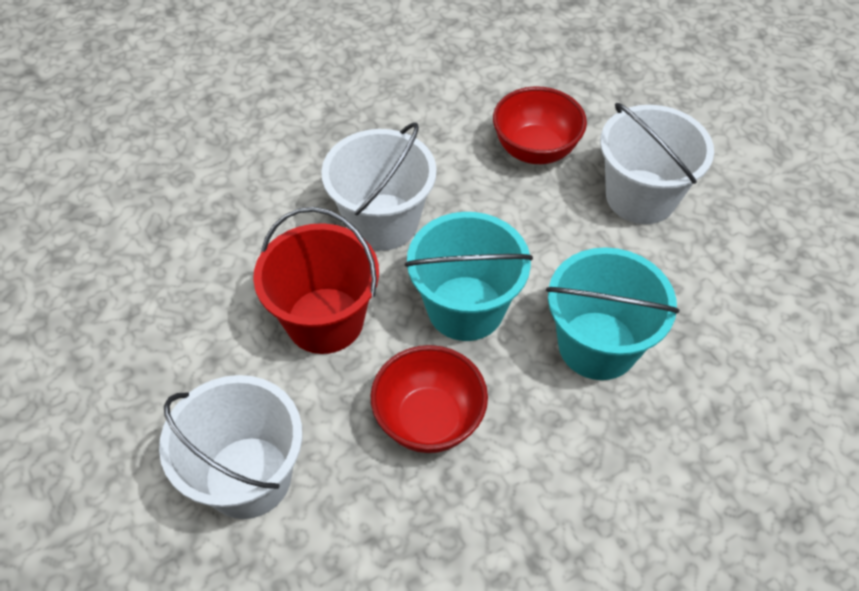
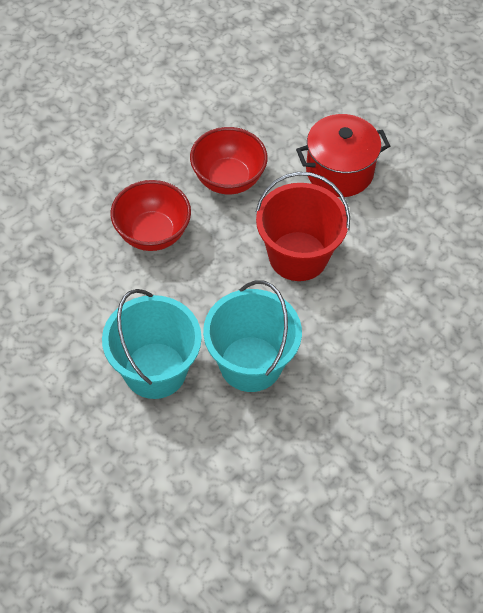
red pot: none = 0 -> [296,114,390,197] = 1
white bucket: [159,375,303,519] [321,123,437,251] [600,103,714,224] = 3 -> none = 0

